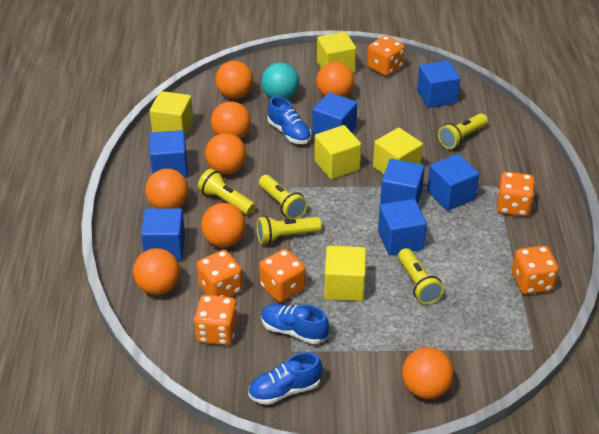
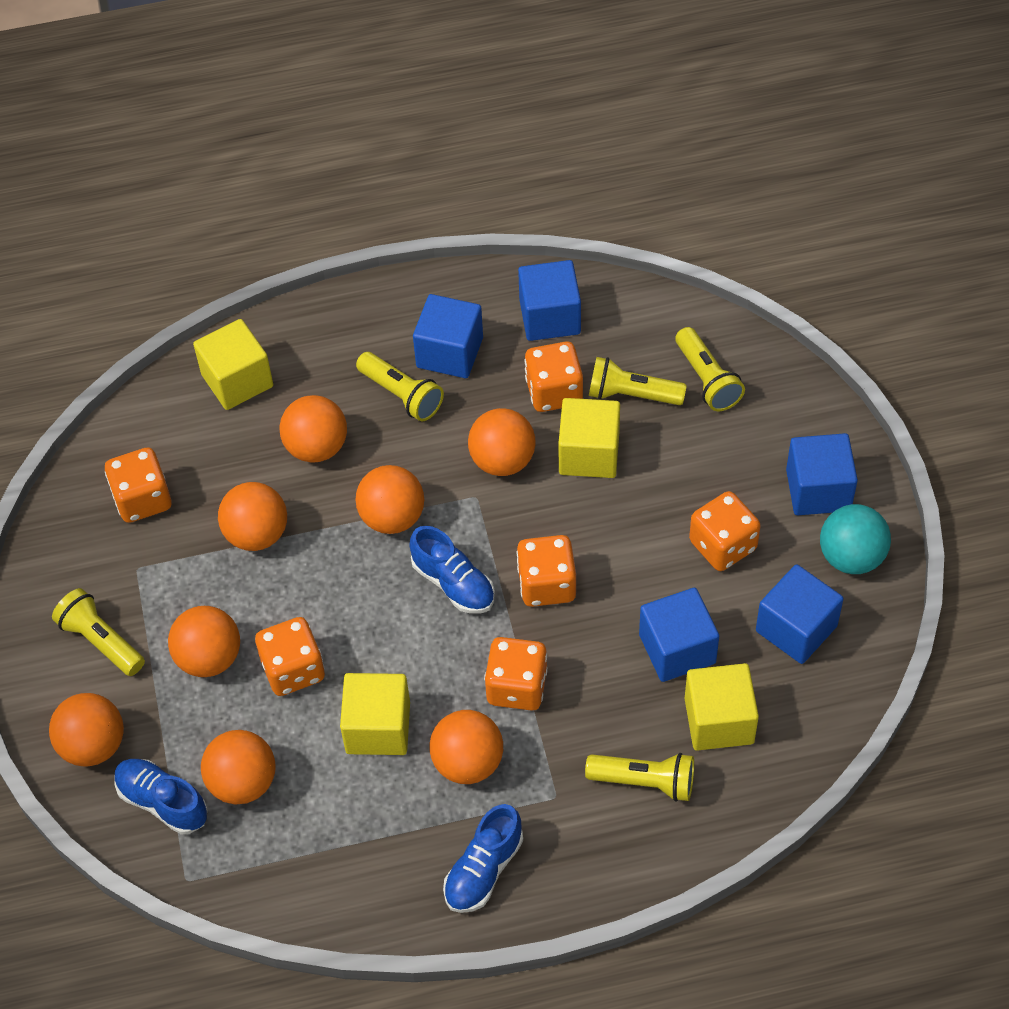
blue cube: [141,208,185,260] [149,130,188,178] [312,92,357,135] [378,199,427,255] [380,159,425,205] [417,60,460,108] [427,154,479,211] = 7 -> [413,294,483,378] [518,260,581,341] [639,588,719,682] [756,564,844,664] [786,433,858,515] = 5
yellow cube: [150,91,193,137] [314,125,361,179] [317,32,356,73] [324,246,366,301] [373,128,423,175] = 5 -> [193,319,273,410] [340,673,410,755] [558,398,620,478] [685,663,759,751] = 4

